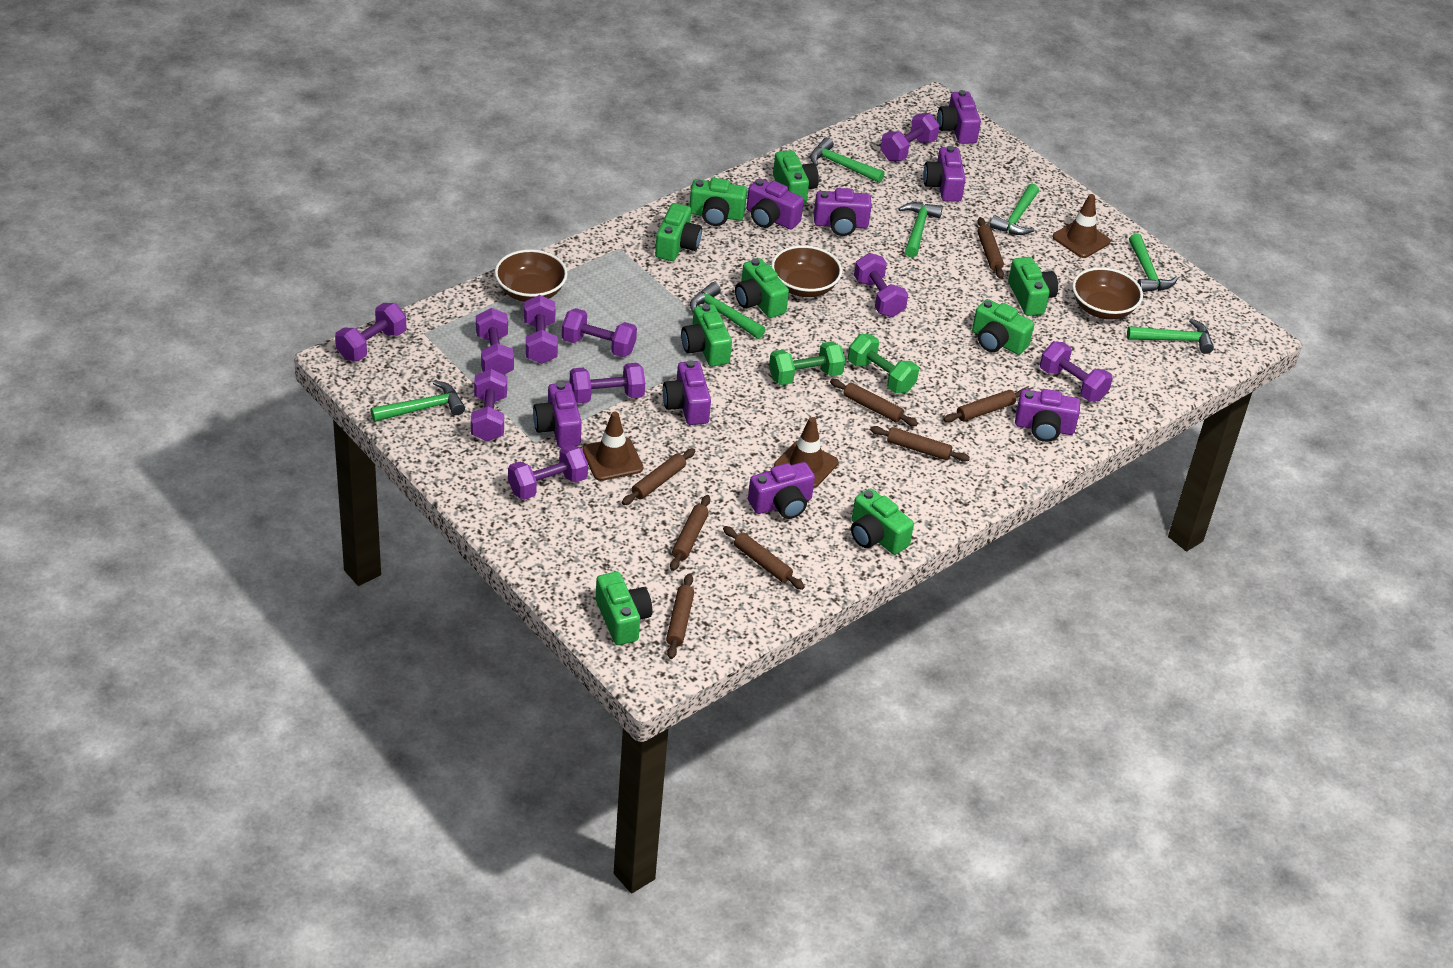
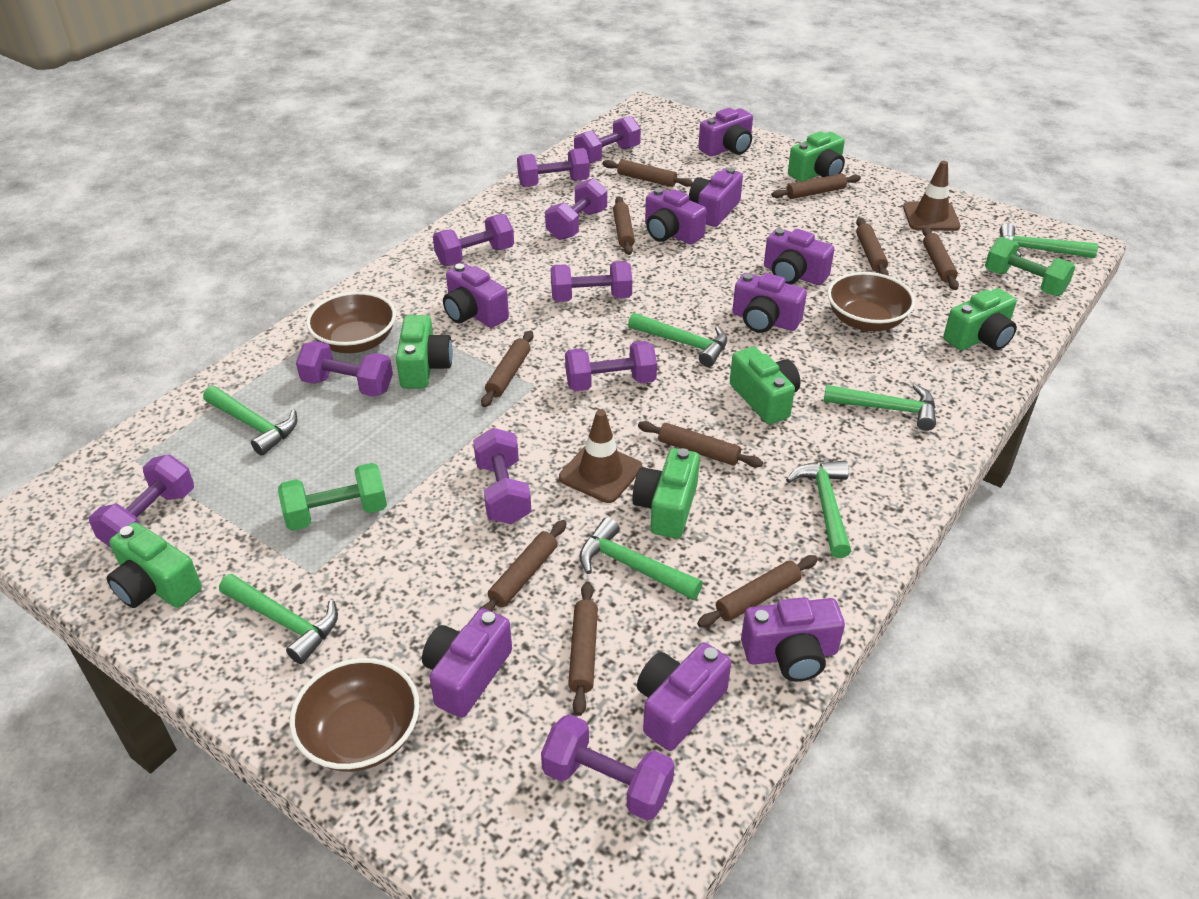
brown rolling pin: [622,448,695,505] [666,573,694,659] [670,495,710,571] [723,526,805,590] [830,379,918,426] [870,426,970,462] [943,389,1028,422] [977,217,1004,279] = 8 -> [480,520,567,611] [481,331,533,407] [568,582,598,716] [602,160,693,187] [613,197,635,255] [638,421,763,467] [697,555,818,628] [772,173,861,199] [856,217,889,276] [922,227,959,290] = 10
brown traffic cone: [582,412,643,481] [774,417,838,488] [1053,194,1111,258] = 3 -> [559,410,642,503] [903,161,960,231] = 2
green camera: [596,572,652,645] [655,203,702,261] [681,304,732,366] [689,178,747,226] [735,258,789,318] [773,150,819,205] [851,488,914,555] [972,299,1034,355] [1008,257,1058,316] = 9 -> [106,522,202,608] [396,315,453,389] [632,448,700,539] [730,347,800,424] [788,131,845,182] [943,288,1017,350] = 6
purple camera: [533,382,582,448] [663,360,711,425] [747,178,804,229] [748,462,815,519] [814,188,872,236] [923,146,966,202] [937,90,981,144] [1015,389,1080,442] = 8 -> [422,608,512,718] [443,263,509,328] [637,642,731,751] [645,188,707,245] [689,168,743,227] [698,108,753,156] [732,273,807,333] [741,597,845,682] [764,228,834,285] = 9

